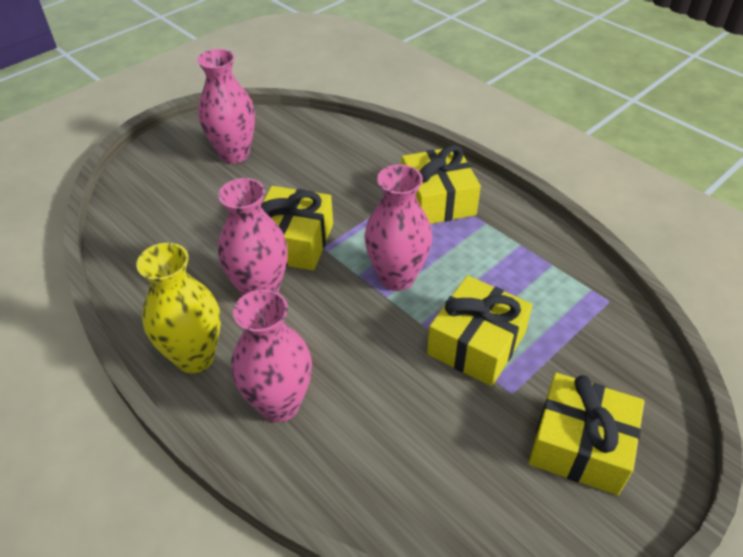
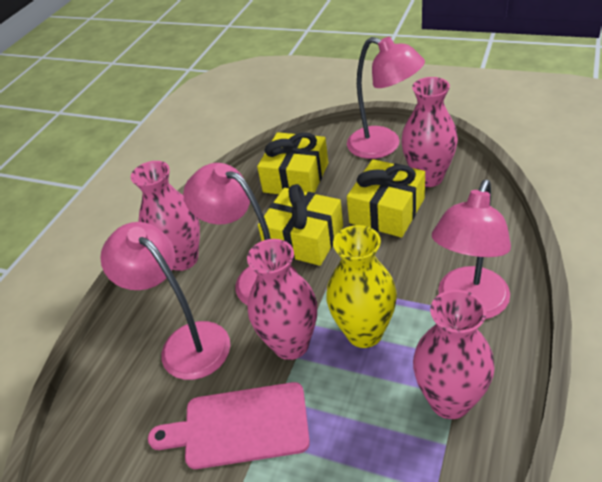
pink cutting board: none = 0 -> [148,382,310,469] = 1
pink lamp: none = 0 -> [100,222,230,380] [183,163,298,305] [347,37,425,159] [432,180,511,319] = 4
yellow gift: [261,186,333,270] [402,145,481,224] [427,275,533,386] [529,373,644,495] = 4 -> [257,132,328,194] [258,184,343,266] [347,159,425,237] = 3

